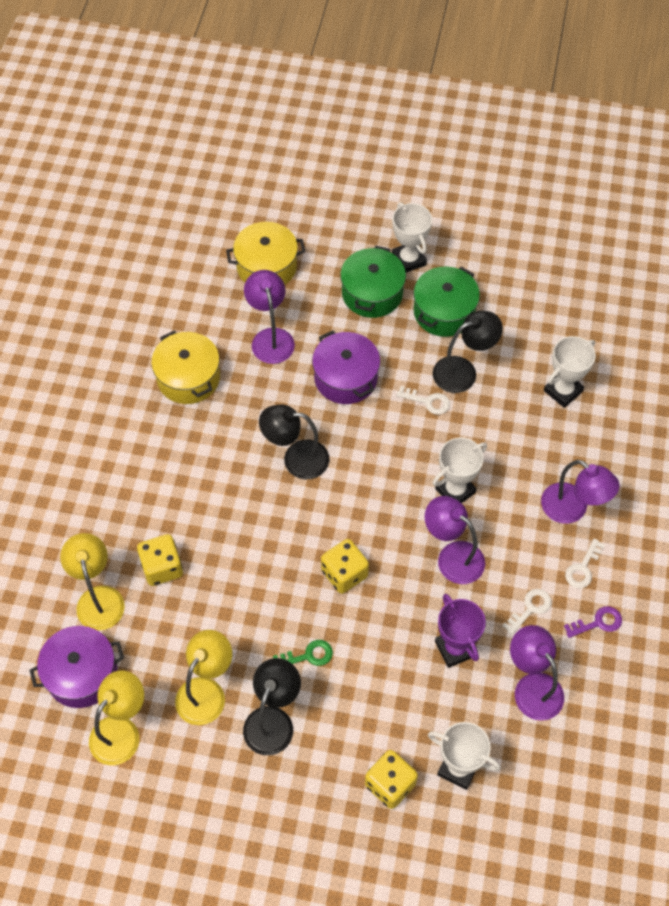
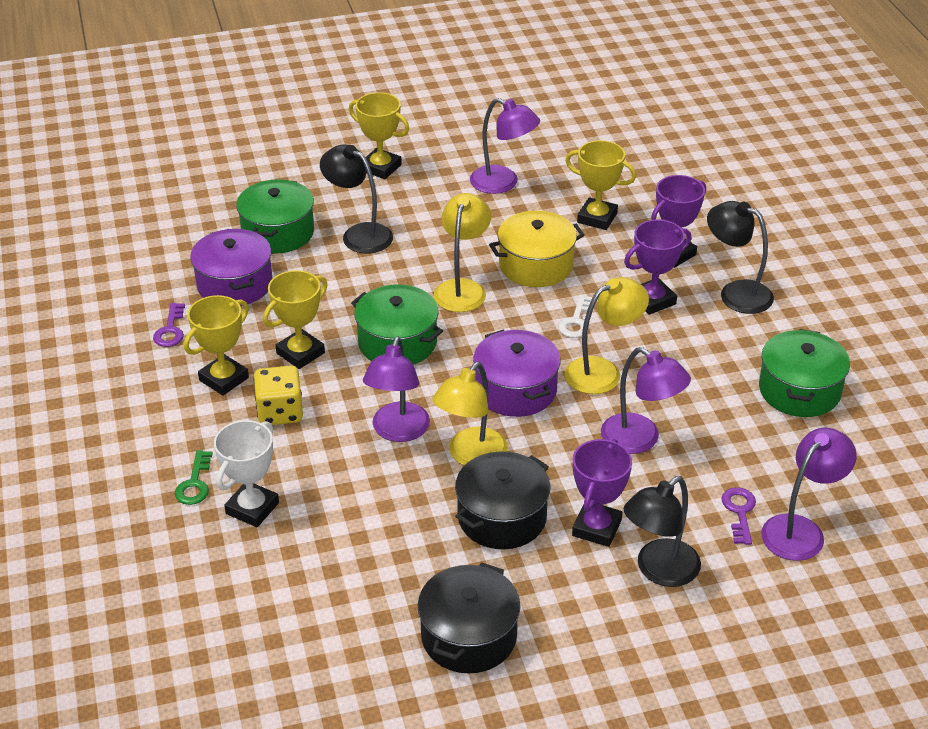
black pot: none = 0 -> [418,563,521,673] [455,451,550,549] = 2
green pot: [340,246,406,318] [414,266,480,337] = 2 -> [236,179,314,254] [351,284,443,365] [759,329,850,417] = 3
purple key: [564,606,622,638] = 1 -> [153,303,185,347] [721,487,756,545] = 2
purple trophy: [435,594,486,668] = 1 -> [572,439,632,547] [624,219,691,315] [651,175,706,268] = 3
white key: [396,386,450,415] [502,589,551,635] [565,538,605,588] = 3 -> [558,295,593,338] = 1
white trophy: [392,202,432,273] [428,722,501,790] [432,437,487,503] [544,336,596,408] = 4 -> [214,420,279,527] = 1
yellow dice: [137,534,183,586] [321,539,369,594] [365,750,418,809] = 3 -> [254,365,303,425] = 1
yellow pot: [151,330,220,404] [226,222,305,285] = 2 -> [489,211,585,287] = 1
yellow trophy: none = 0 -> [184,295,249,396] [263,270,328,369] [349,92,409,179] [565,140,637,230] = 4

